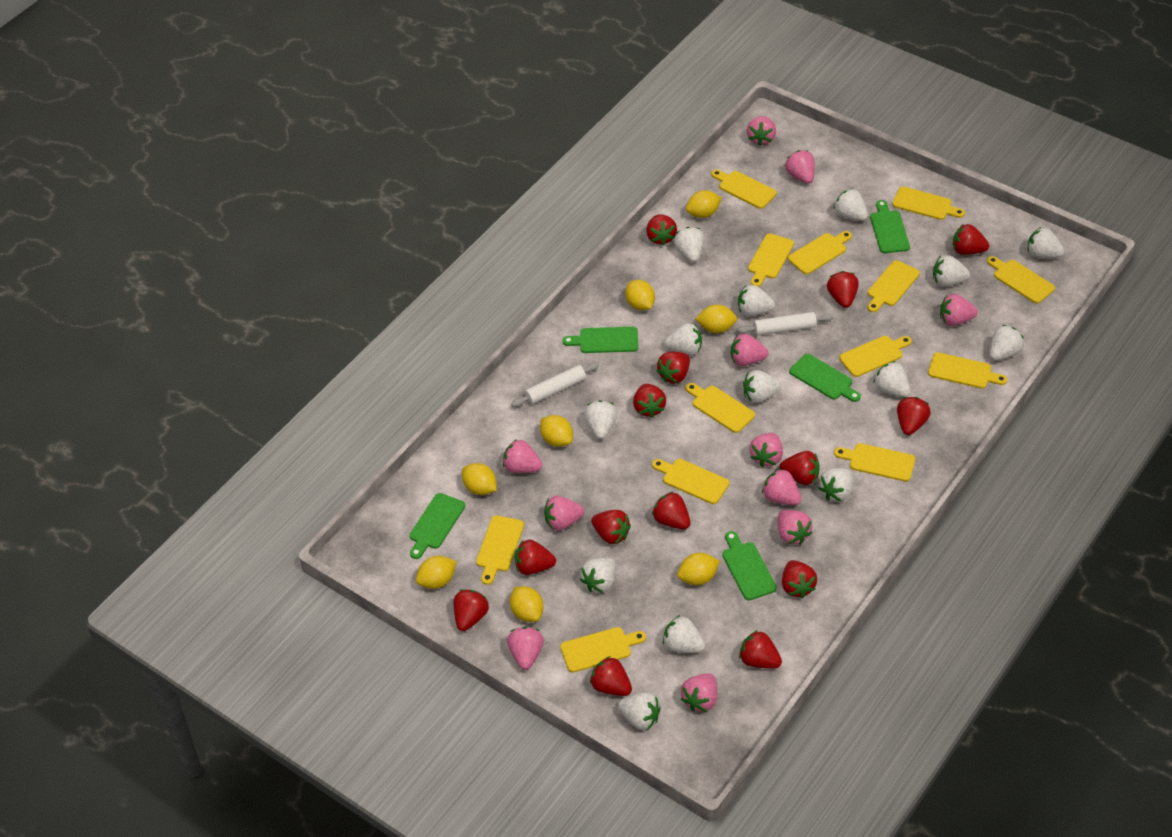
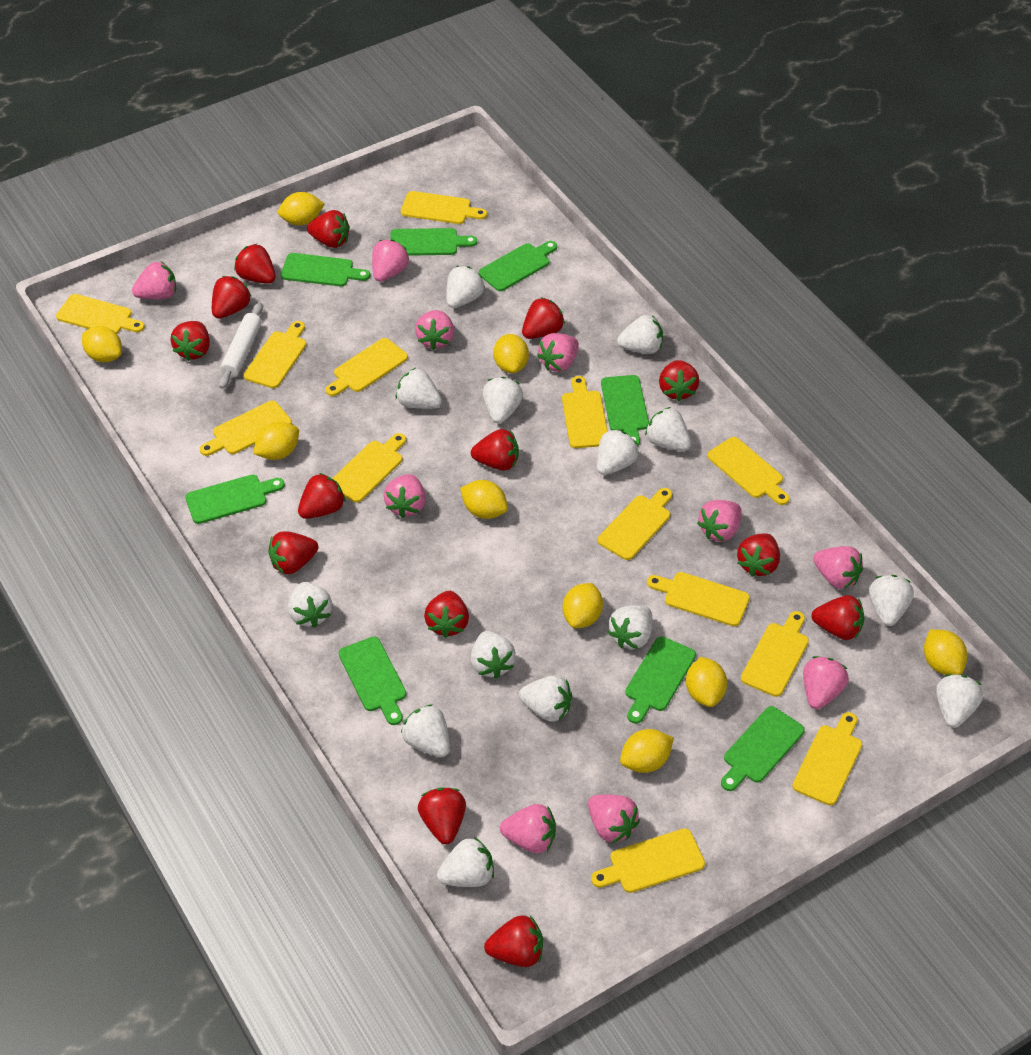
green cutting board: [410,493,465,559] [563,327,638,353] [722,531,777,600] [789,354,861,402] [870,200,910,253] = 5 -> [185,475,285,524] [281,253,370,286] [339,637,406,725] [390,228,477,256] [479,241,557,291] [601,375,649,446] [625,637,696,724] [721,706,805,791] = 8
pink strawberry: [503,439,542,473] [507,627,544,670] [544,496,584,531] [681,674,717,712] [731,334,769,366] [747,116,776,146] [749,433,783,467] [762,469,801,505] [778,510,812,544] [785,150,815,184] [940,294,978,326] = 11 -> [132,262,176,299] [372,239,409,282] [383,474,426,518] [415,310,454,350] [500,804,556,853] [537,333,579,372] [588,794,640,844] [697,500,742,542] [803,656,849,709] [813,546,863,589] = 10
white rolling pin: [511,363,599,407] [737,312,833,336] = 2 -> [219,303,263,389] = 1
yellow lemon: [416,556,457,589] [462,463,497,495] [510,586,544,622] [540,415,573,447] [625,280,655,310] [677,553,720,585] [686,190,722,218] [696,304,737,333] = 8 -> [82,326,122,362] [253,422,299,460] [278,192,325,225] [460,480,508,519] [493,334,529,373] [563,583,603,628] [620,729,674,773] [686,657,727,707] [924,629,968,675] = 9

